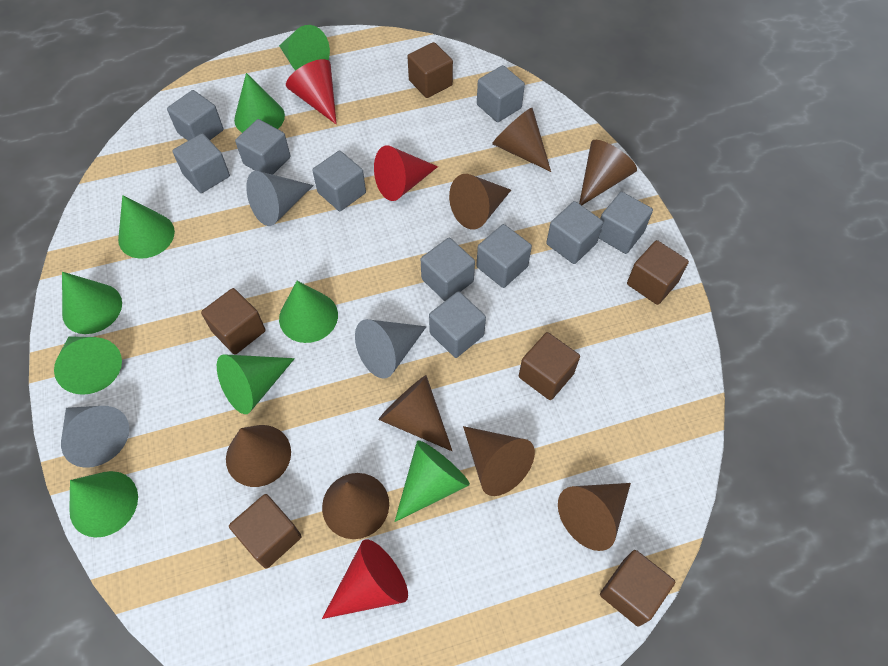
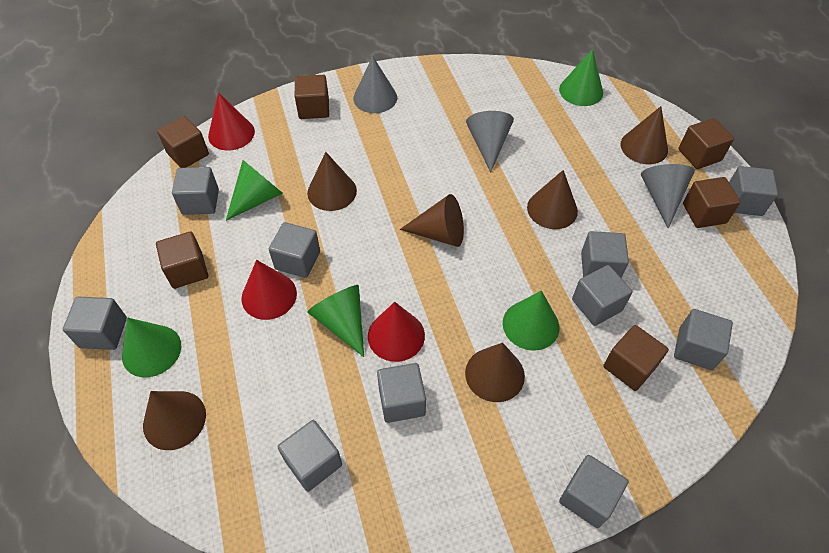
brown cone: [226,425,291,487] [322,473,389,539] [378,375,452,451] [449,174,511,230] [463,426,535,496] [492,108,551,172] [558,483,631,551] [579,140,637,205] = 8 -> [143,391,206,450] [307,152,357,211] [400,194,464,247] [465,342,525,402] [527,170,578,229] [621,106,668,164] = 6
green cone: [54,336,122,395] [62,272,122,334] [69,471,138,538] [118,195,175,259] [217,354,295,414] [234,73,285,133] [279,25,330,71] [279,281,338,343] [395,440,470,522] = 9 -> [122,318,181,377] [226,160,283,221] [307,285,364,357] [503,290,559,351] [559,49,603,106] = 5

